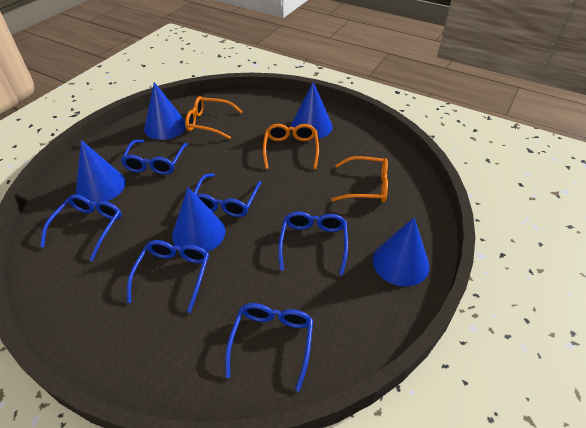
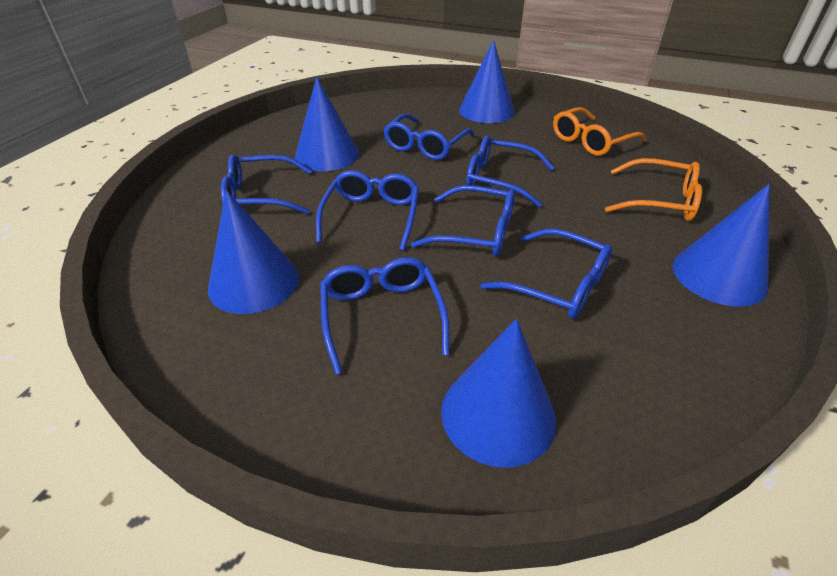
blue glasses: [40,194,122,261] [121,140,188,175] [127,240,209,313] [194,173,262,217] [225,303,313,392] [278,212,348,275] = 6 -> [221,154,312,215] [316,170,419,251] [320,257,450,375] [383,114,474,160] [411,185,515,257] [466,135,555,207] [480,228,612,319] = 7
orange glasses: [185,96,243,140] [263,124,319,169] [331,156,388,203] = 3 -> [553,107,646,156] [605,158,702,221] = 2

